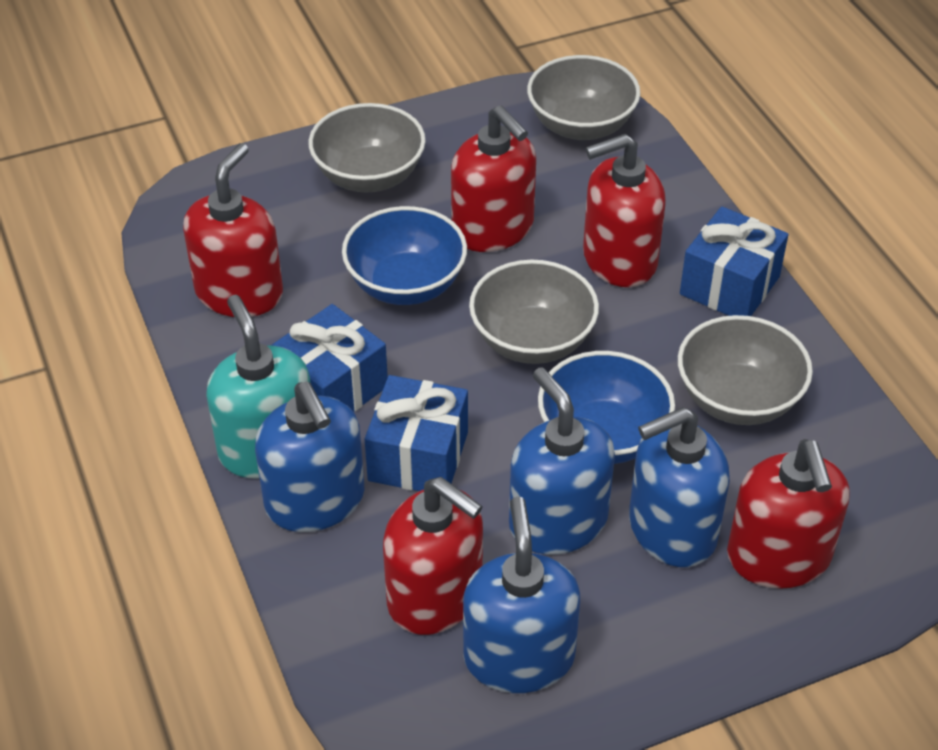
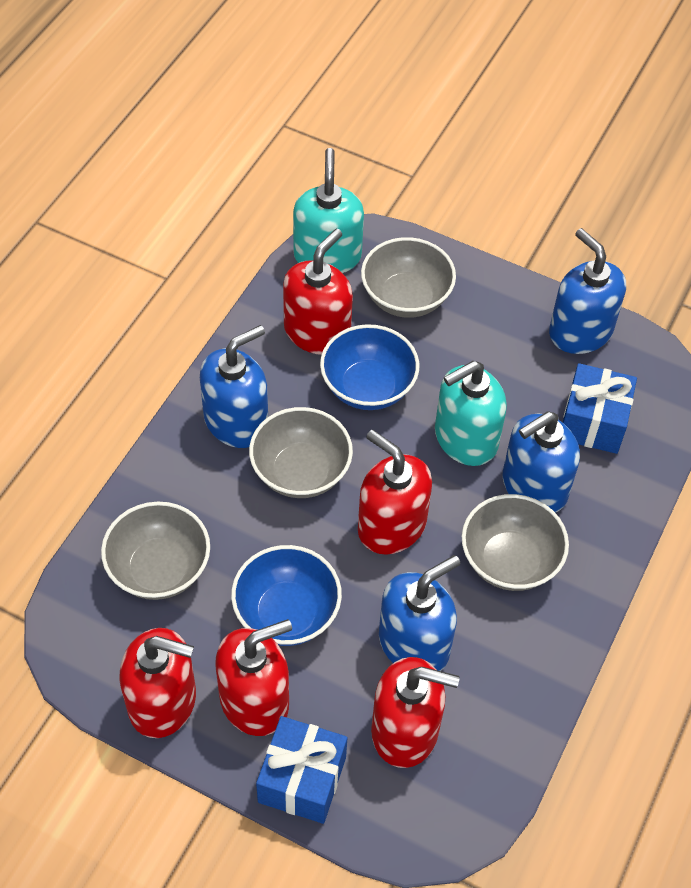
blue gift: [270,304,388,412] [365,375,468,491] [680,206,789,316] = 3 -> [256,716,348,824] [563,363,637,454] = 2
turquoise soap dispenser: [206,295,310,479] = 1 -> [293,148,364,273] [435,361,507,466] = 2

